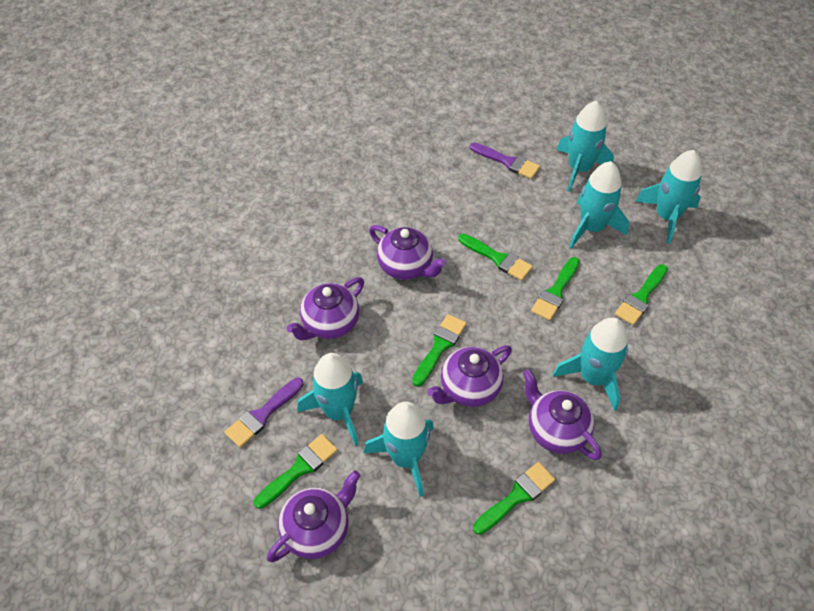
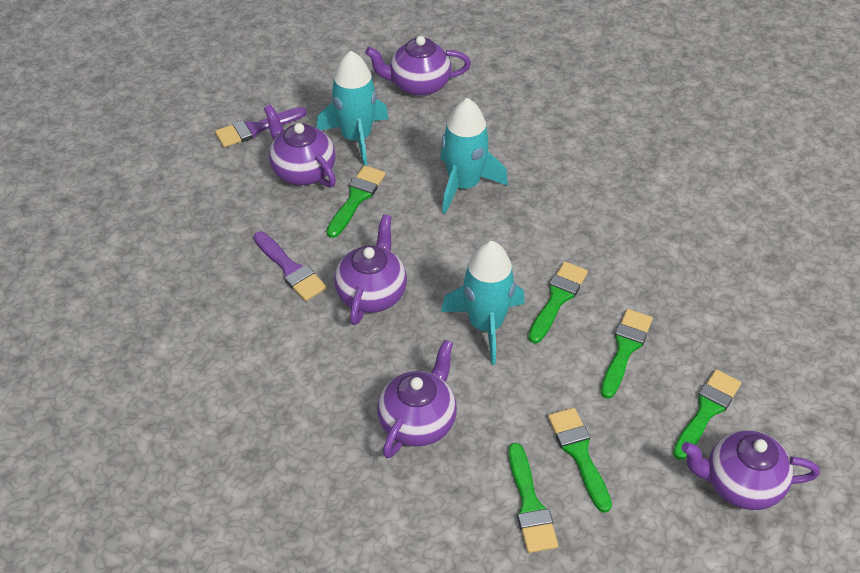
turquoise rocket: [297,353,363,446] [364,401,434,497] [553,317,628,411] [557,100,614,192] [569,161,629,248] [635,150,702,244] = 6 -> [317,51,389,166] [440,98,508,214] [441,241,525,365] = 3

